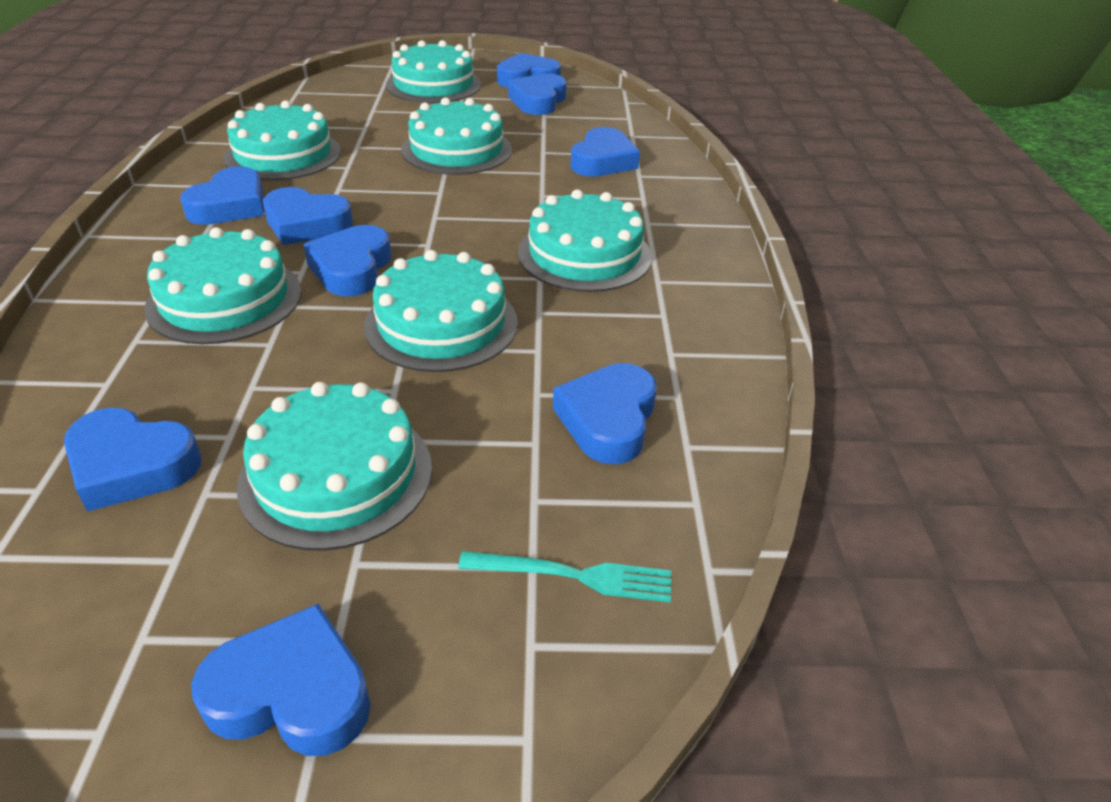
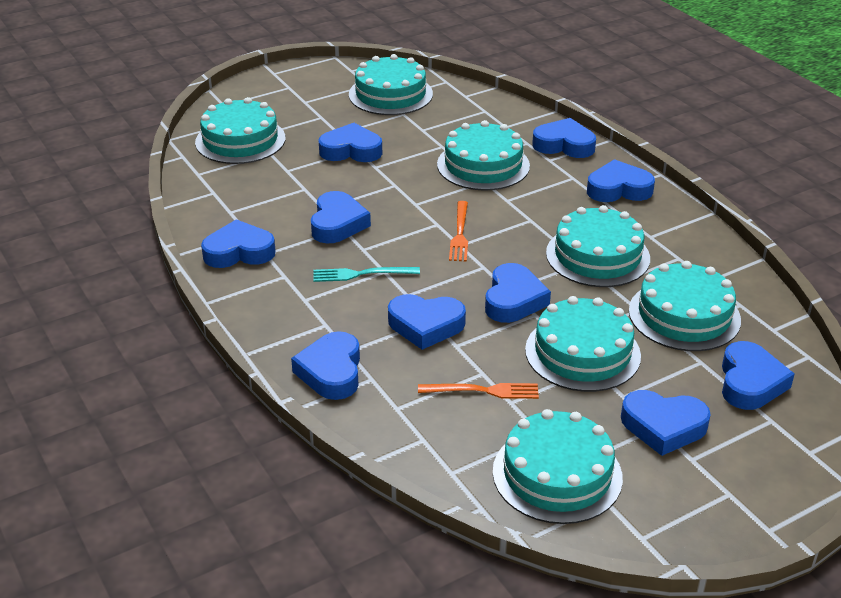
blue heart: [64,408,202,512] [180,166,264,225] [191,604,371,756] [263,187,353,245] [304,225,392,296] [497,53,561,87] [508,74,567,115] [553,363,657,464] [571,127,640,177] = 9 -> [201,219,276,268] [291,331,360,400] [311,191,371,243] [318,123,382,162] [388,294,466,350] [485,263,551,323] [532,118,596,158] [587,159,655,202] [621,390,711,456] [722,341,795,410] = 10
orange fork: none = 0 -> [418,383,539,399] [449,201,468,262] = 2

